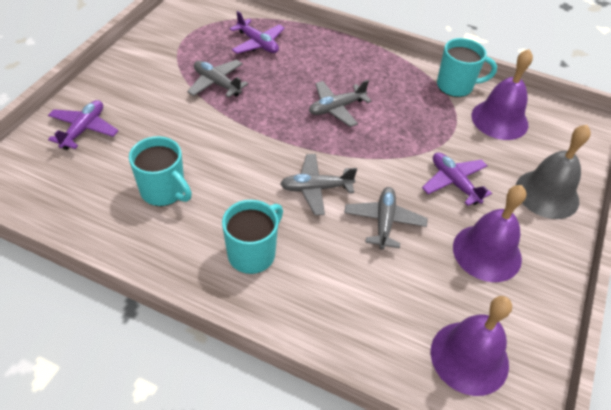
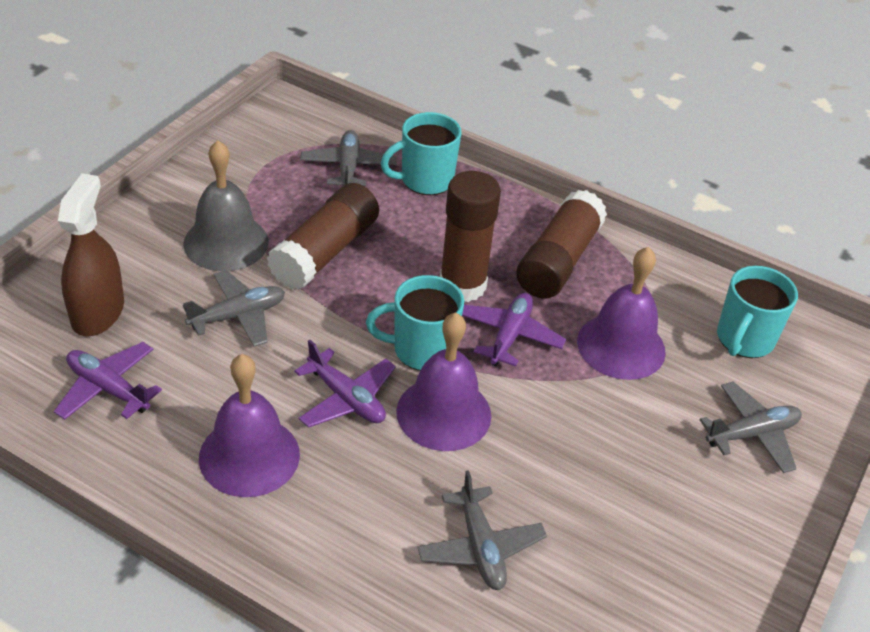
brown glue stick: none = 0 -> [267,183,379,290] [440,171,501,302] [516,189,607,299] = 3
brown spray bottle: none = 0 -> [58,173,124,336] = 1

